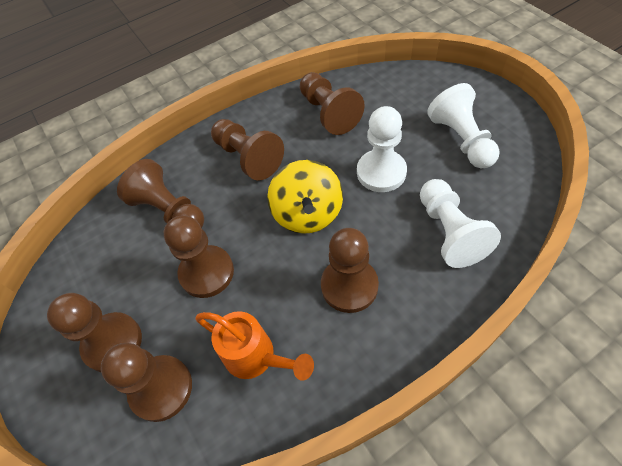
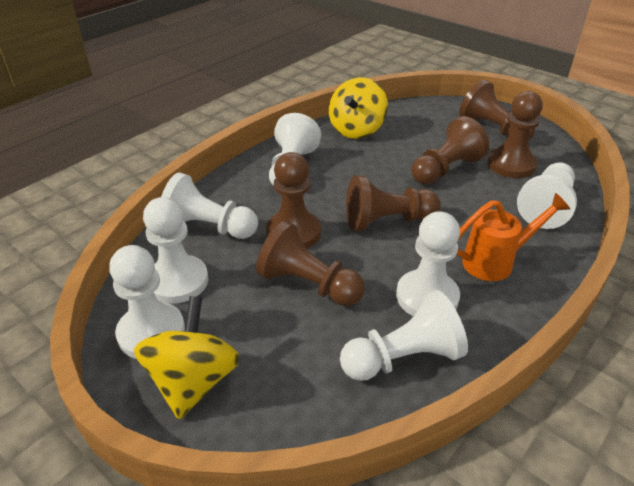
brown pawn: [47,293,142,372] [101,343,192,422] [117,159,204,228] [164,215,234,298] [211,119,284,181] [300,72,365,135] [321,228,379,313] = 7 -> [256,221,365,306] [266,152,321,249] [346,175,441,231] [411,116,489,185] [459,80,535,140] [487,91,543,178] = 6
white pawn: [357,106,407,192] [420,179,501,268] [427,83,500,168] = 3 -> [109,245,185,359] [143,197,208,304] [161,172,258,239] [269,113,321,186] [340,290,468,381] [396,211,460,316] [517,162,577,229] = 7
yellow spinning top: [267,160,343,234] = 1 -> [134,296,240,419] [329,77,388,139] = 2

